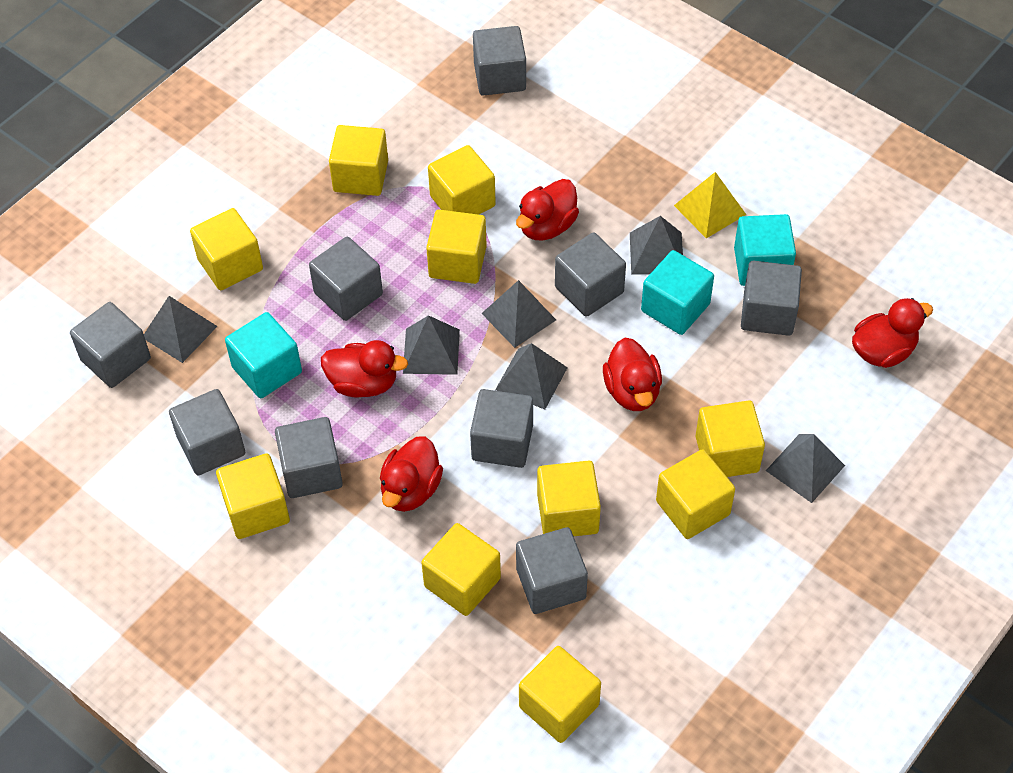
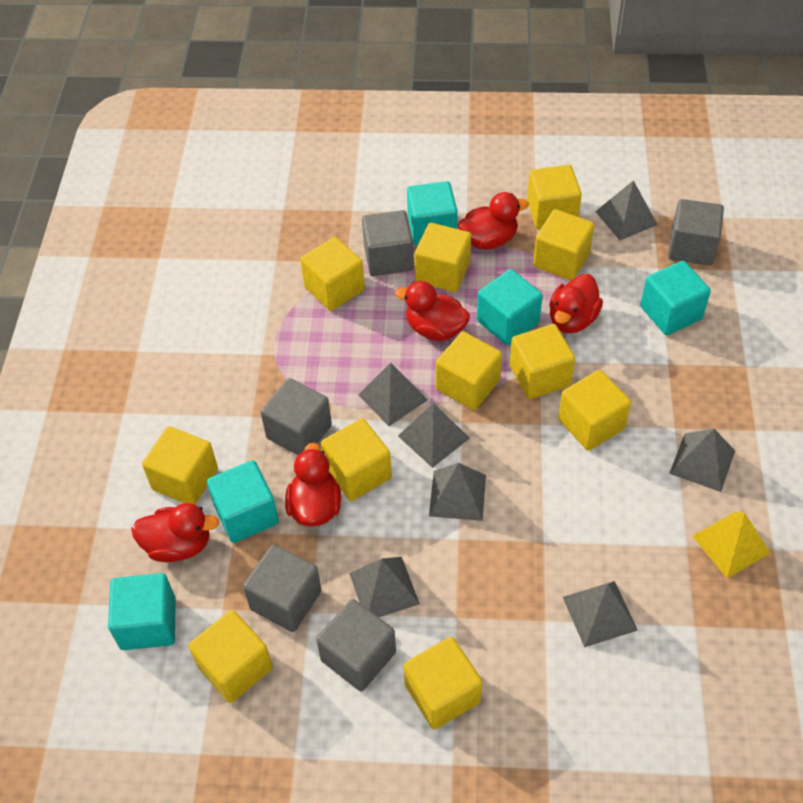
grey cube: [70,302,151,388] [169,389,245,475] [275,417,343,498] [309,237,383,321] [470,389,533,468] [473,26,526,95] [516,527,588,614] [555,232,626,317] [741,260,802,336] = 9 -> [243,545,322,632] [260,378,332,455] [316,599,396,691] [362,210,414,276] [668,199,724,266] = 5
grey pyramid: [144,296,218,363] [403,315,460,375] [481,280,556,348] [495,343,568,409] [630,216,683,275] [766,434,845,503] = 6 -> [349,557,420,617] [358,363,428,426] [398,403,470,468] [429,463,486,521] [563,581,638,647] [595,180,658,240] [669,429,735,492] = 7
turquoise cube: [225,312,302,398] [641,250,714,335] [734,214,796,286] = 3 -> [108,573,176,650] [207,460,279,543] [407,181,458,246] [477,269,543,346] [640,261,711,335] = 5
yellow cube: [190,208,263,290] [216,453,290,539] [329,125,388,196] [421,523,501,616] [426,210,487,284] [428,145,496,215] [519,646,601,743] [537,461,601,536] [656,449,735,539] [696,400,765,477] = 10 -> [142,426,218,505] [188,610,273,703] [300,237,365,311] [321,418,392,501] [404,637,482,730] [414,223,471,292] [436,331,502,410] [510,324,575,399] [527,165,582,229] [533,209,594,281] [558,370,631,451] = 11

